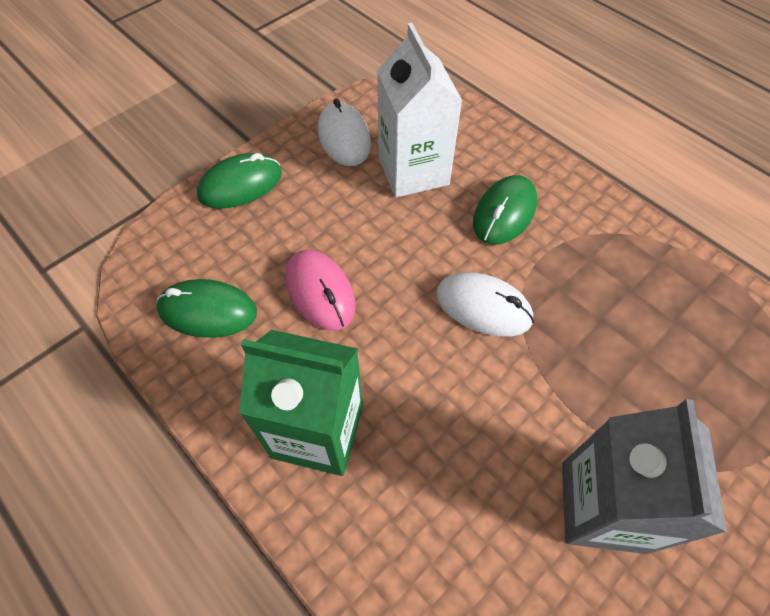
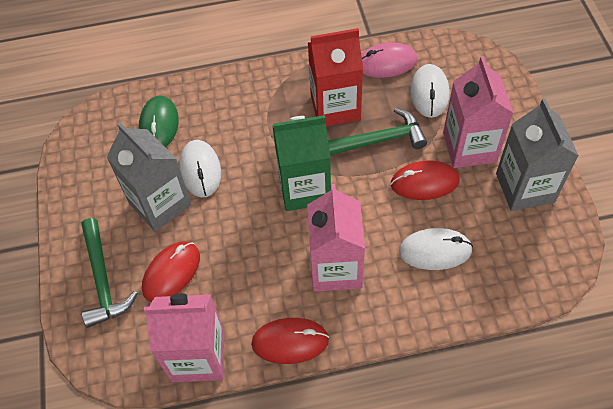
green hammer: none = 0 -> [81,218,138,328] [328,108,427,155] = 2
green mouse: [156,279,257,338] [197,153,282,209] [473,175,537,245] = 3 -> [139,95,179,147] = 1
grey carton: [562,399,727,554] = 1 -> [106,122,192,232] [496,98,579,211] = 2
pink carton: none = 0 -> [144,293,224,382] [307,184,365,292] [443,56,514,168] = 3
red carton: none = 0 -> [308,28,363,126] = 1
red mouse: none = 0 -> [142,242,200,302] [251,318,329,364] [391,160,459,200] = 3
white carton: [377,23,462,198] = 1 -> none = 0
white mouse: [318,99,371,166] [436,272,534,337] = 2 -> [179,140,221,197] [399,228,473,270] [410,64,449,118] = 3

